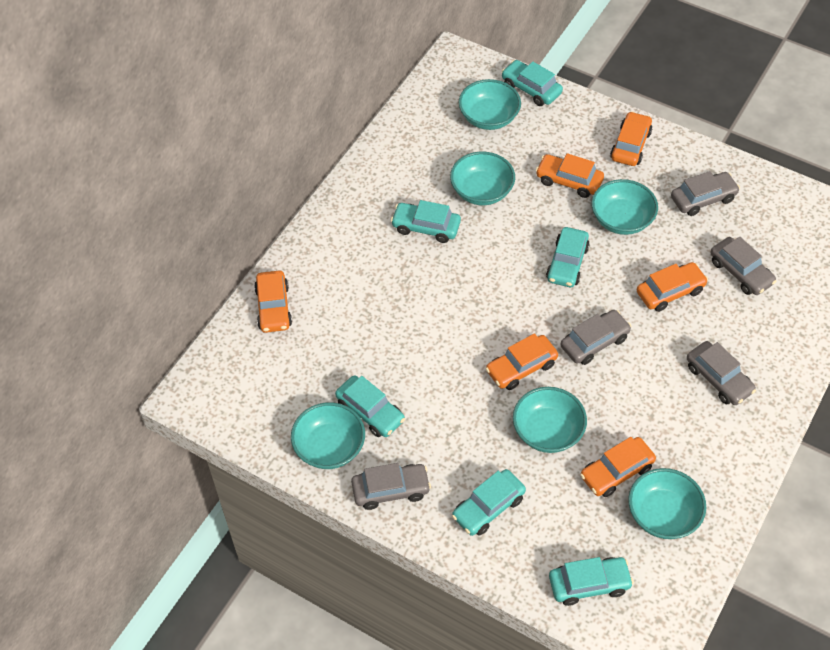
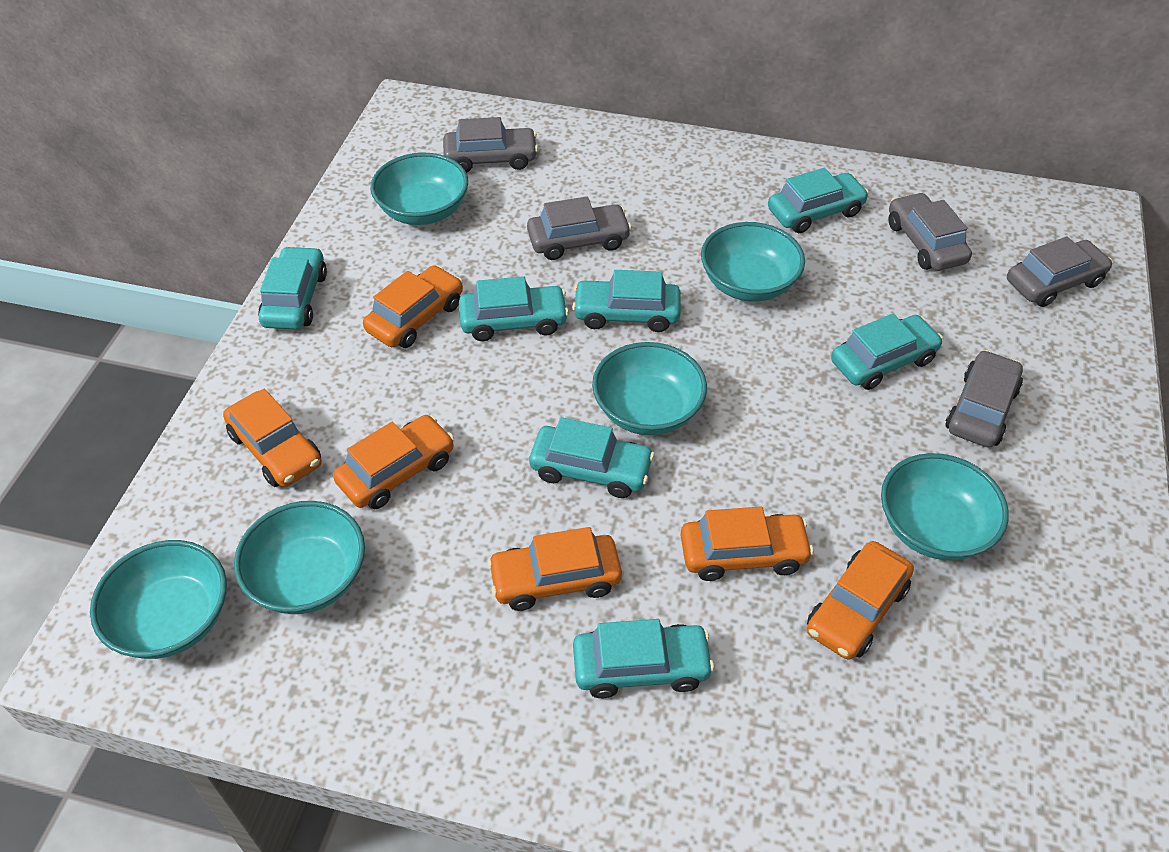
turquoise car: [335,375,405,437] [391,200,461,243] [452,469,526,536] [501,60,563,106] [546,227,590,287] [549,557,634,606] = 6 -> [258,246,327,330] [459,276,569,341] [529,417,655,498] [572,270,681,332] [573,619,714,698] [768,168,869,233] [831,314,943,390] = 7

